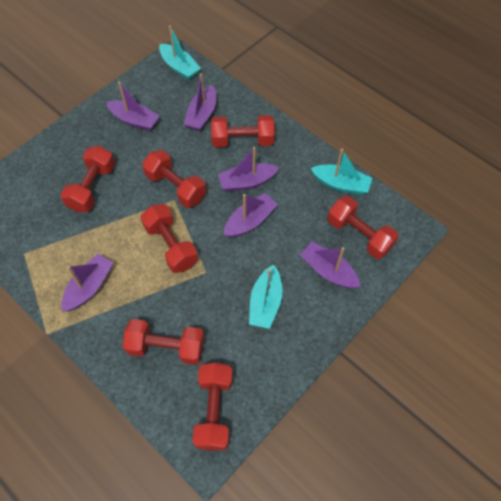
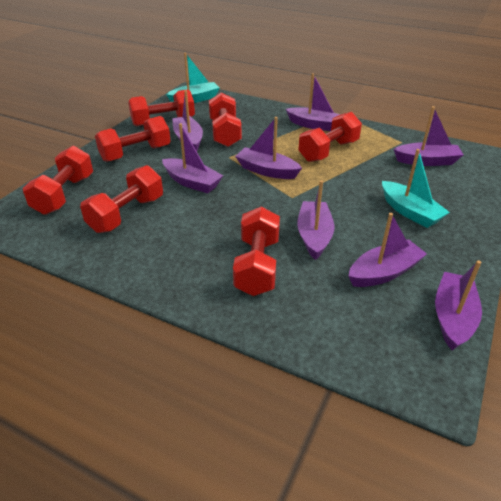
purple boat: [61,254,113,311] [106,81,160,131] [184,73,216,131] [218,147,279,192] [224,193,278,238] [300,242,360,289] = 6 -> [162,123,223,193] [172,90,203,151] [235,117,302,179] [286,73,341,131] [297,180,335,260] [349,213,427,287] [394,106,464,166] [435,260,482,350] = 8
turquoise boat: [159,25,201,80] [249,265,283,329] [311,149,372,195] = 3 -> [166,53,220,103] [382,149,450,228] = 2

